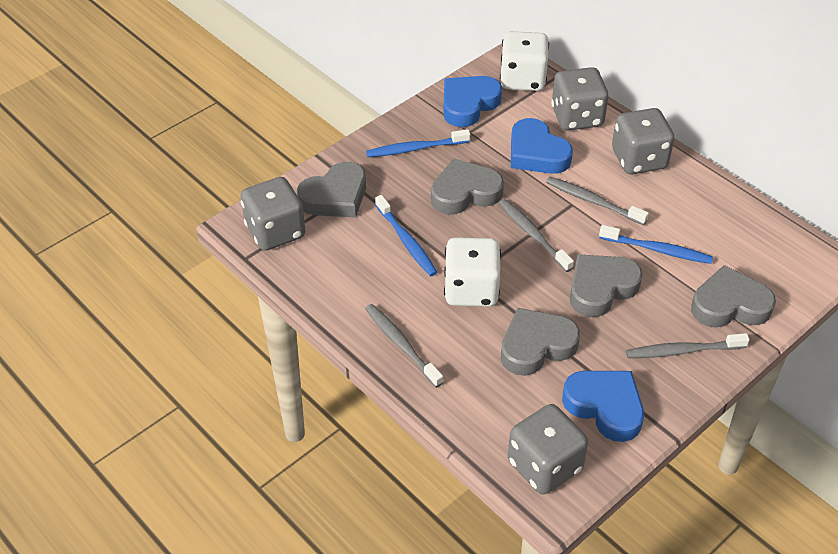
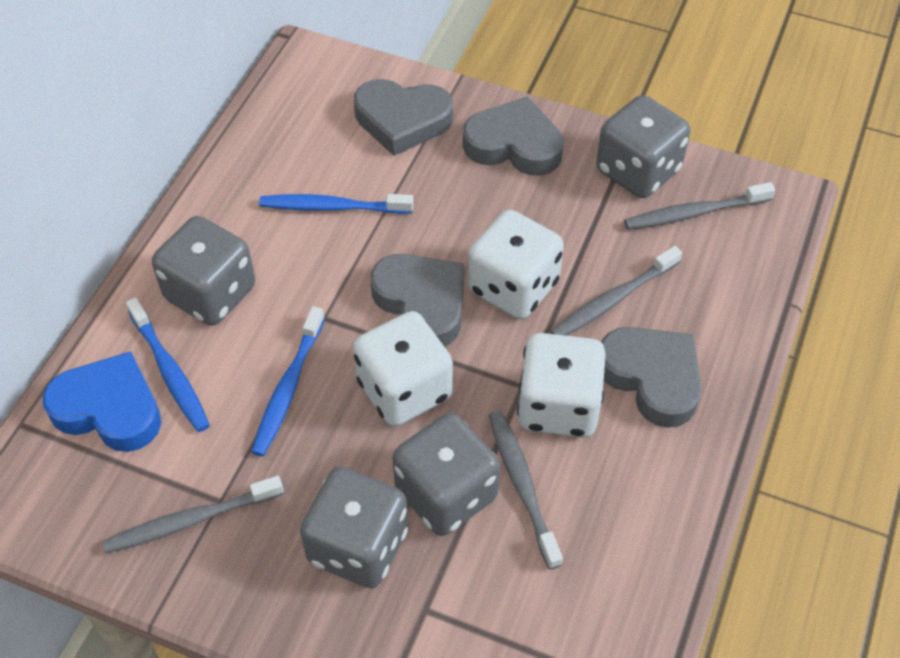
blue heart: [443,76,502,127] [511,118,573,174] [562,371,644,442] = 3 -> [43,351,161,452] = 1
grey heart: [297,162,366,218] [431,158,504,215] [501,308,580,376] [570,254,643,317] [691,265,776,328] = 5 -> [354,79,453,156] [371,254,465,347] [463,96,564,176] [601,327,701,428] = 4
white dice: [444,237,501,307] [500,31,549,91] = 2 -> [353,311,453,426] [468,210,564,319] [517,333,606,438] = 3

